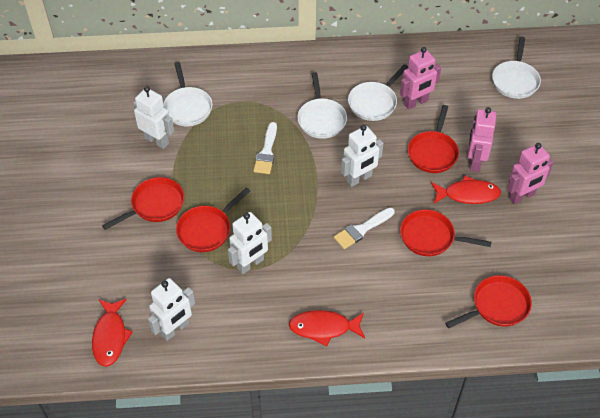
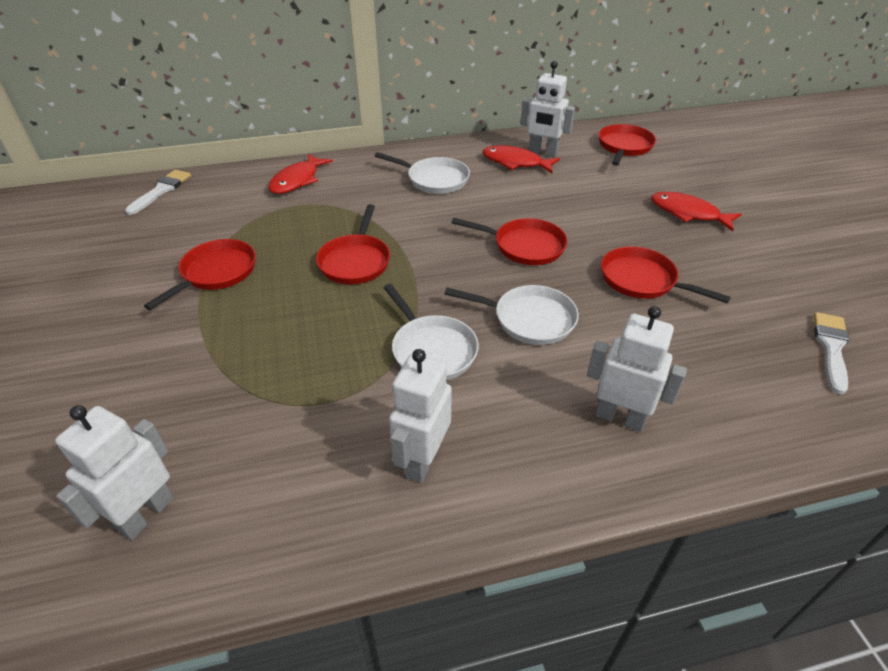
pink robot: [400,47,441,110] [468,107,496,172] [507,143,553,204] = 3 -> none = 0
white pan: [163,62,212,126] [297,72,347,139] [348,64,408,121] [492,37,541,99] = 4 -> [375,152,470,194] [384,284,479,380] [445,285,579,345] = 3

